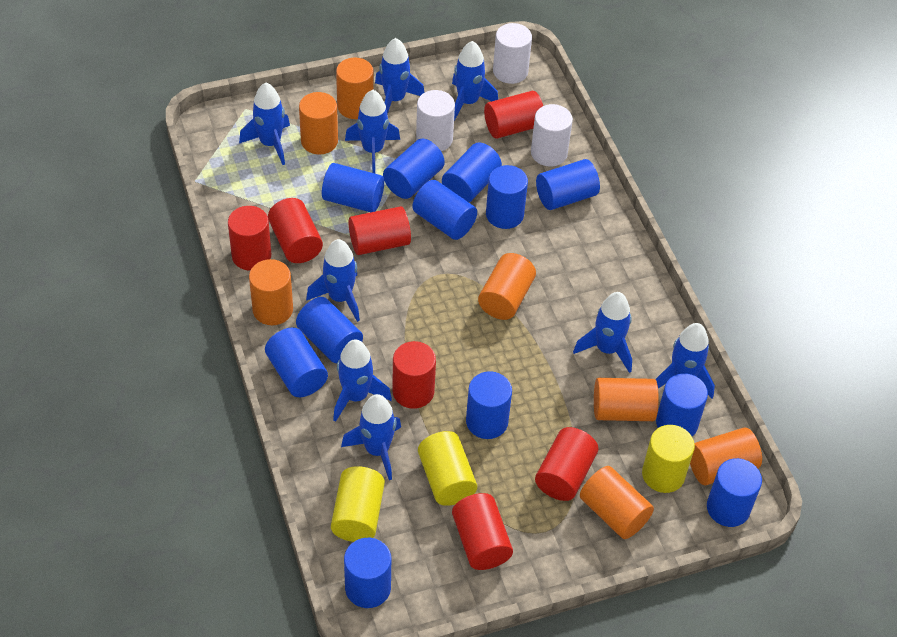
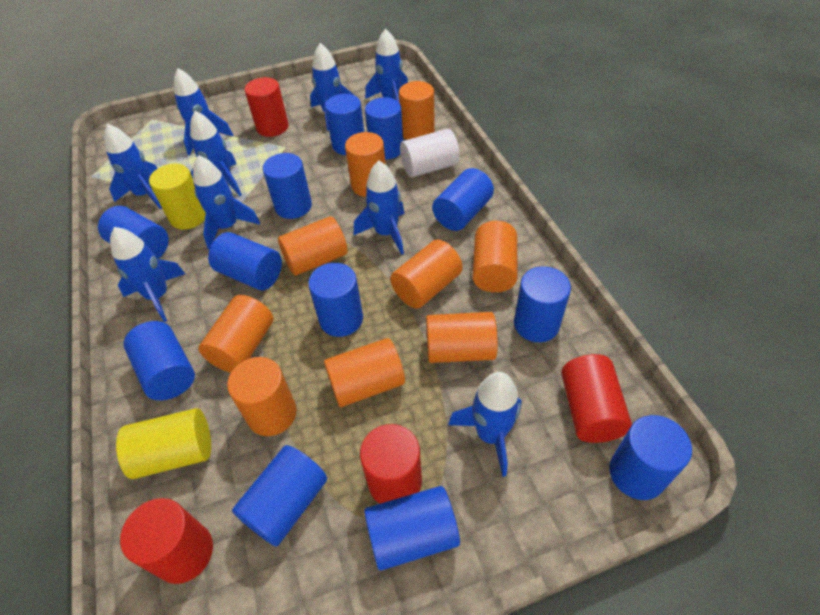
orange cylinder: [249,259,293,325] [299,92,338,154] [336,58,374,119] [478,253,536,320] [580,466,654,539] [594,378,659,421] [690,427,762,485] = 7 -> [199,295,273,373] [227,357,297,436] [278,216,348,276] [324,338,405,407] [345,132,386,197] [390,239,463,309] [399,81,435,140] [426,312,498,363] [473,221,518,293] = 9
red cylinder: [228,206,271,271] [268,198,323,263] [348,206,411,255] [392,341,436,409] [452,493,513,570] [484,91,543,139] [535,427,598,501] = 7 -> [120,498,213,584] [244,77,289,137] [360,424,422,504] [561,354,632,443] = 4
white cylinder: [416,90,455,151] [493,23,532,84] [531,104,573,167] = 3 -> [400,129,460,177] = 1
yellow cylinder: [331,466,385,542] [418,431,477,506] [642,425,695,493] = 3 -> [116,408,211,479] [149,164,206,230] = 2

